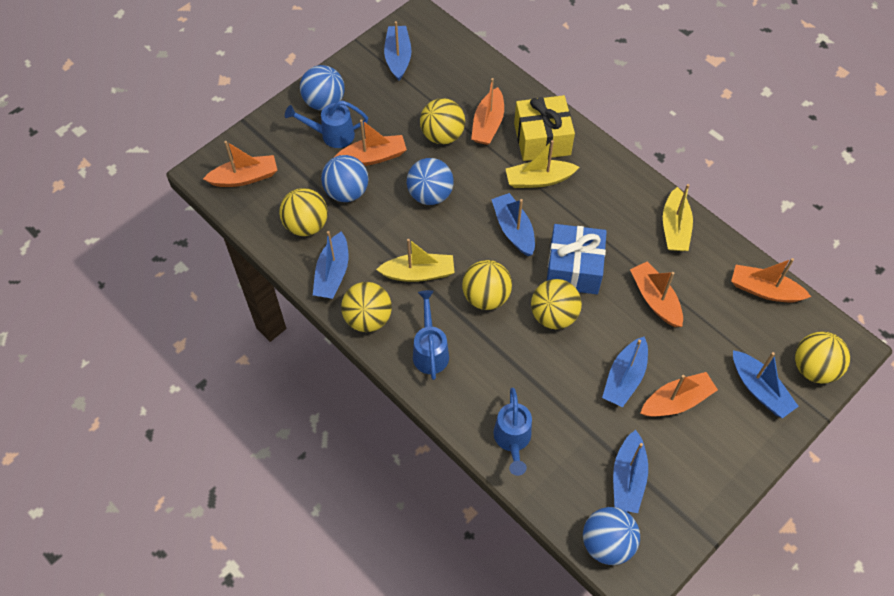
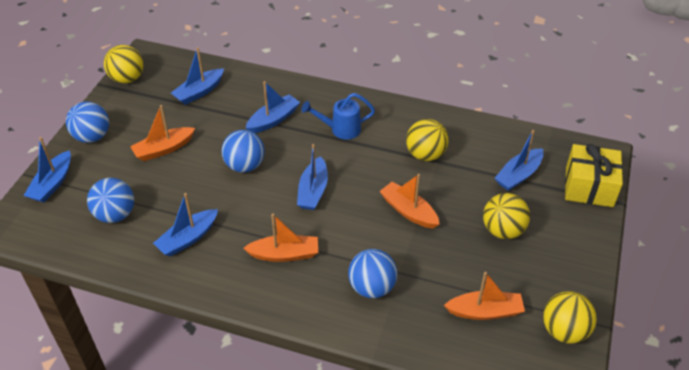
blue gift: [547,224,607,294] = 1 -> none = 0
blue watering can: [285,100,368,148] [413,290,449,380] [493,388,532,476] = 3 -> [301,93,375,140] = 1
orange boat: [203,141,277,187] [335,119,407,166] [471,78,504,145] [630,261,683,327] [640,372,718,417] [731,258,811,302] = 6 -> [130,105,195,161] [243,214,318,262] [380,174,440,229] [444,272,525,320] = 4
yellow ball: [279,188,328,236] [341,282,392,332] [420,98,465,144] [462,260,512,310] [531,279,582,329] [795,332,850,384] = 6 -> [104,45,143,83] [406,119,449,161] [483,193,530,239] [543,291,597,344] = 4
yellow boat: [376,239,455,282] [506,140,579,188] [663,184,693,251] = 3 -> none = 0

